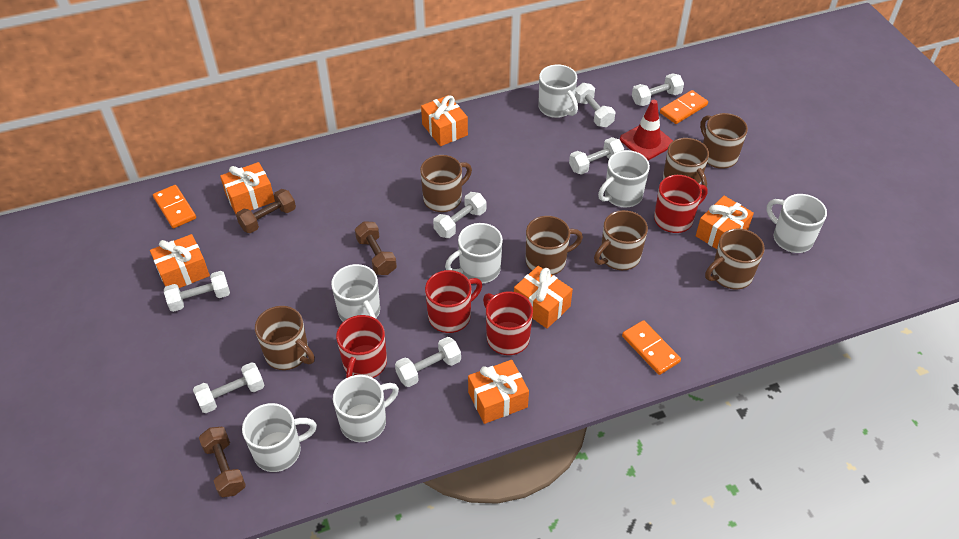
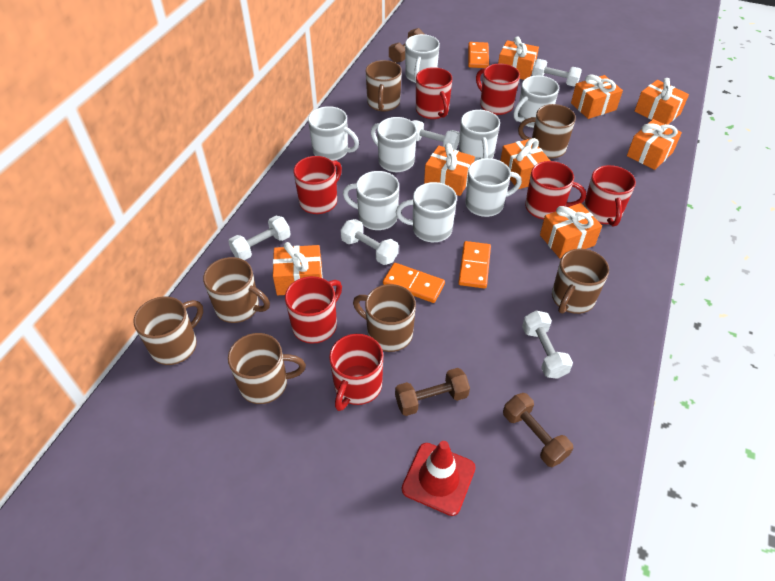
orange gift: [150,234,210,288] [220,162,275,214] [421,95,468,146] [468,360,529,424] [514,266,573,329] [696,196,754,249] = 6 -> [273,242,323,295] [424,143,475,196] [498,36,539,80] [500,138,550,189] [540,203,602,258] [571,75,623,119] [627,119,682,170] [635,78,689,125] = 8
red mug: [336,315,387,378] [425,270,482,333] [483,291,533,355] [654,175,708,233] = 4 -> [285,276,342,344] [294,156,342,214] [329,334,383,411] [416,67,453,119] [476,64,520,115] [525,161,586,219] [583,165,636,226] = 7
white dumbbell: [164,271,230,312] [193,362,265,413] [395,337,461,387] [433,192,487,238] [569,137,624,174] [575,83,616,127] [632,73,684,106] = 7 -> [228,216,291,260] [340,219,399,265] [412,120,460,150] [522,311,573,379] [532,59,582,86] = 5
white mug: [242,403,317,472] [331,264,380,322] [333,375,399,442] [445,223,503,283] [538,64,578,118] [598,150,650,208] [767,194,827,253] = 7 -> [308,106,359,161] [343,171,399,230] [371,117,417,172] [396,182,457,242] [405,34,440,83] [459,110,500,161] [465,158,522,217] [513,75,559,128] = 8

